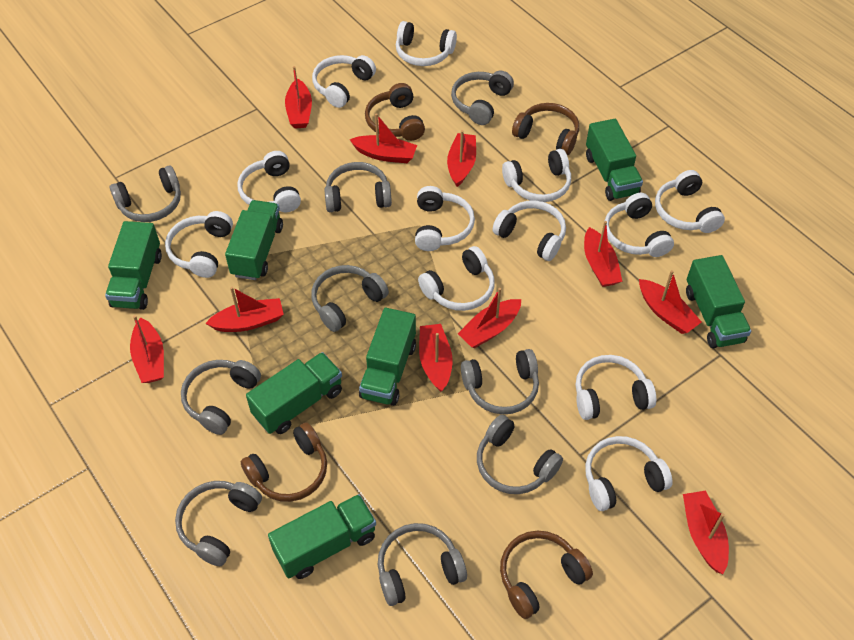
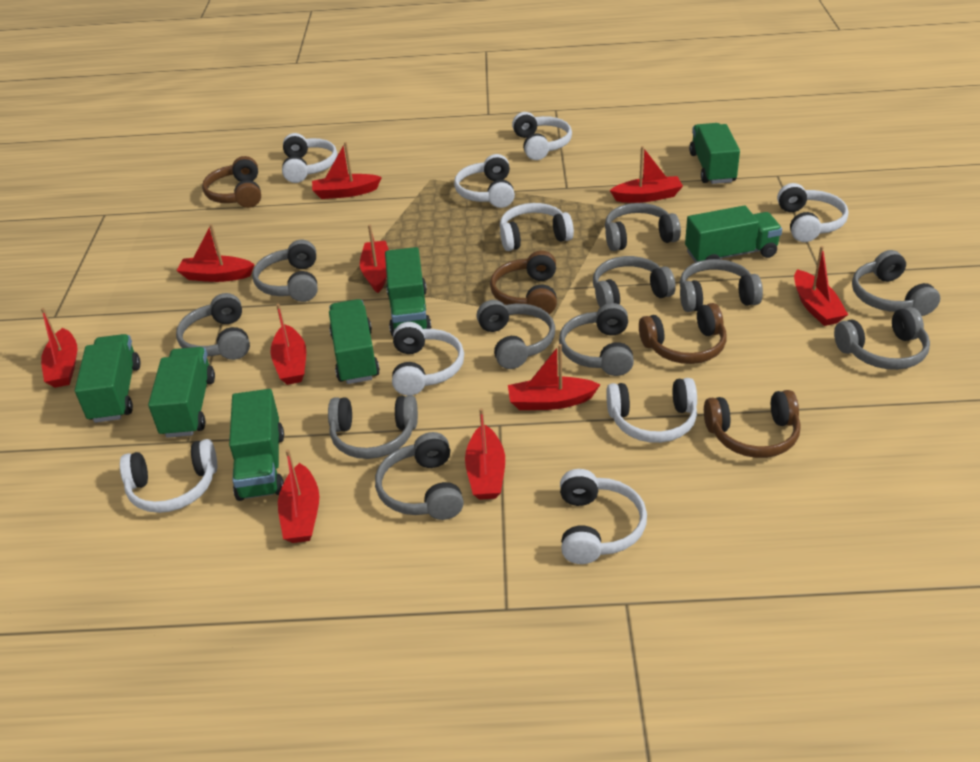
grey headphones: [110,166,181,222] [175,481,262,566] [181,360,261,435] [311,265,389,332] [324,162,392,212] [378,523,467,606] [451,71,514,125] [461,349,539,414] [477,415,563,494] = 9 -> [176,293,250,360] [252,240,318,302] [328,395,418,459] [375,432,464,520] [476,300,555,369] [559,303,634,376] [593,256,676,308] [605,203,681,251] [680,259,763,312] [834,307,930,370] [852,250,940,316] = 11
white headphones: [165,211,233,278] [237,151,301,212] [312,55,376,108] [396,21,457,66] [415,186,475,251] [418,246,495,311] [492,200,566,261] [502,149,571,202] [576,355,656,420] [585,436,673,511] [605,193,674,257] [655,170,725,233] = 12 -> [120,439,217,513] [282,133,337,183] [392,322,464,395] [454,154,515,208] [500,203,574,251] [512,112,572,160] [560,469,647,564] [606,378,697,443] [777,183,849,242] = 9

